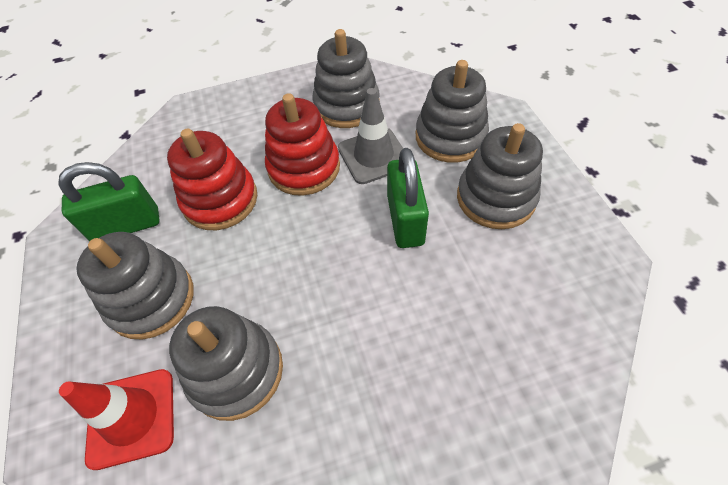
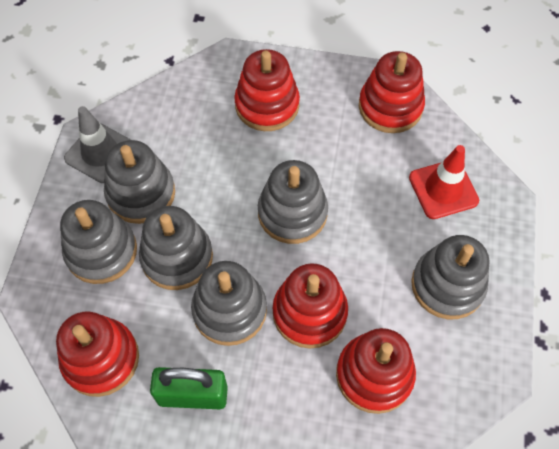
green padlock: [58,162,160,241] [387,148,429,248] = 2 -> [150,367,228,409] = 1
grey stacking toy: [76,232,194,339] [169,306,283,421] [312,29,380,128] [416,60,489,163] [457,123,543,229] = 5 -> [60,200,137,284] [104,140,175,224] [139,206,213,290] [191,261,267,346] [258,160,328,244] [411,235,489,319] = 6
red stacking toy: [167,129,257,230] [265,93,340,196] = 2 -> [56,312,139,397] [234,49,300,131] [273,263,348,349] [336,328,416,414] [359,51,425,133] = 5

